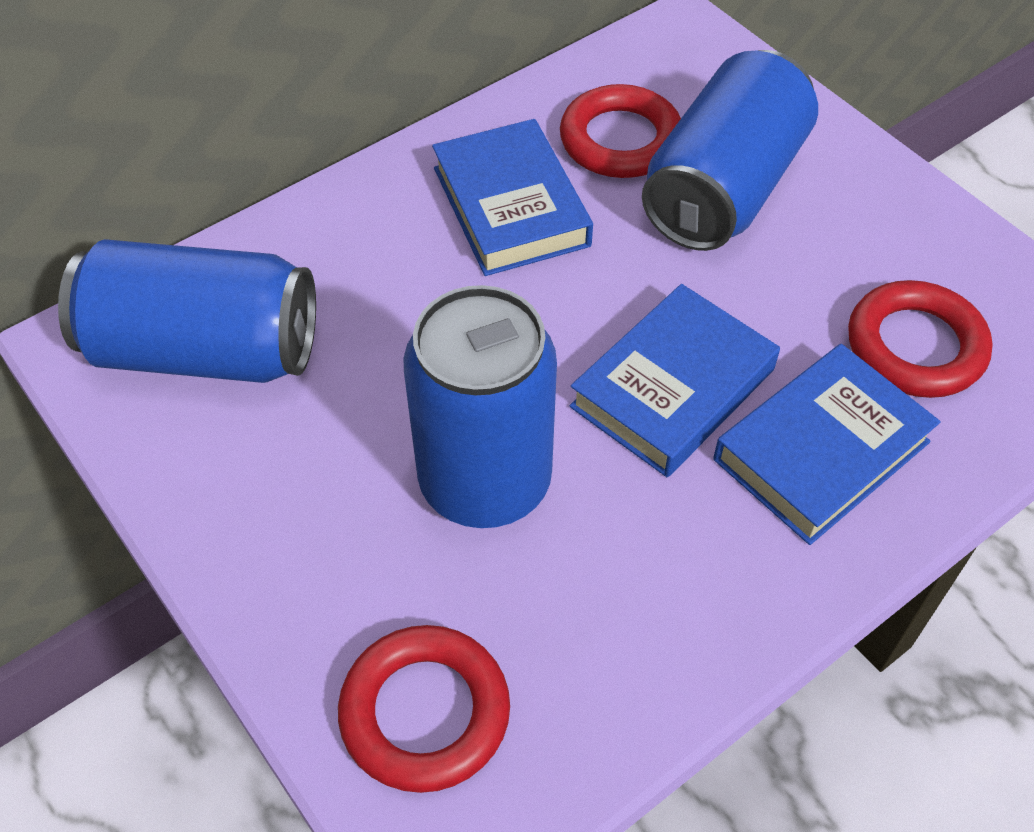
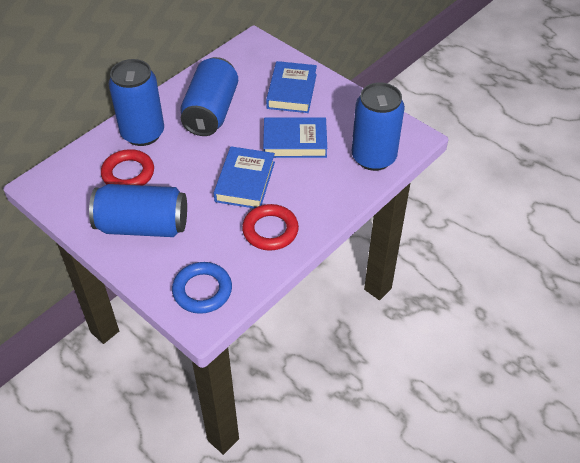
blue can: [58,239,316,383] [404,285,557,528] [642,50,818,251] = 3 -> [89,184,187,237] [109,59,164,146] [180,57,238,136] [352,82,405,171] = 4
blue ring: none = 0 -> [172,262,232,314] = 1
red ring: [338,625,510,793] [560,84,681,178] [848,280,993,398] = 3 -> [101,149,154,186] [242,204,299,251] = 2

